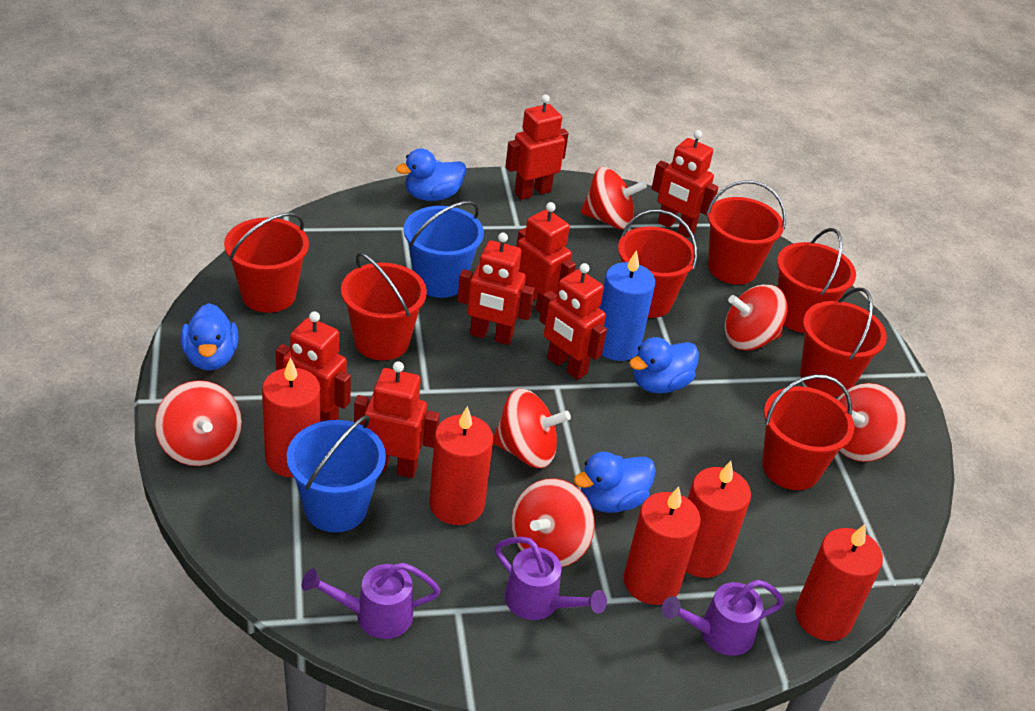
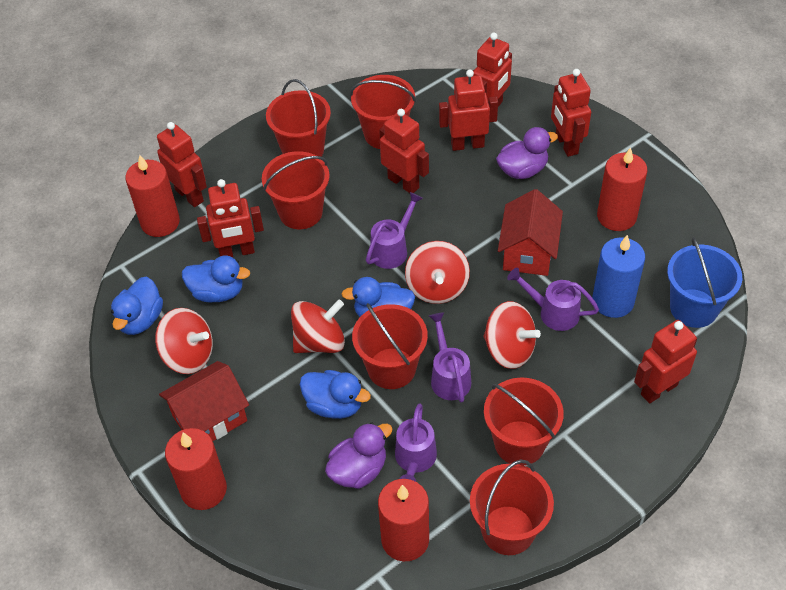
blue bucket: [287,415,386,533] [404,201,484,298] = 2 -> [667,237,742,328] = 1
purple duck: none = 0 -> [325,423,392,489] [496,127,558,179] = 2
purple watering can: [302,563,441,639] [495,537,607,620] [662,580,784,656] = 3 -> [366,192,423,269] [395,403,437,482] [429,312,471,403] [507,267,599,331] = 4
red bucket: [224,213,309,313] [341,253,427,360] [618,210,697,318] [706,180,786,285] [762,374,854,490] [777,228,856,333] [800,288,887,397] = 7 -> [262,151,330,229] [266,79,331,157] [350,75,416,149] [352,303,428,389] [470,460,554,555] [484,377,564,466] = 6
red candle: [262,358,321,477] [429,406,493,525] [624,486,701,605] [686,461,751,578] [795,524,883,641] = 5 -> [125,155,180,237] [165,428,227,510] [378,479,429,561] [597,147,647,231] = 4
red house: none = 0 -> [159,361,249,441] [498,189,563,276] = 2
red spinning top: [155,380,242,466] [493,389,571,468] [512,478,595,567] [581,167,647,230] [725,285,788,351] [837,383,906,462] = 6 -> [155,308,213,374] [291,299,345,353] [405,241,470,304] [483,301,541,369] = 4

